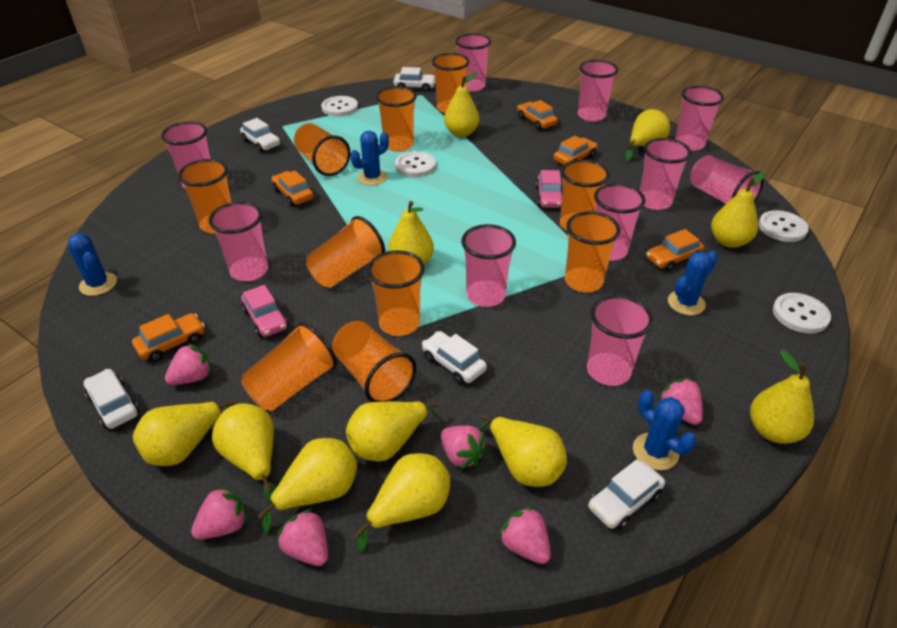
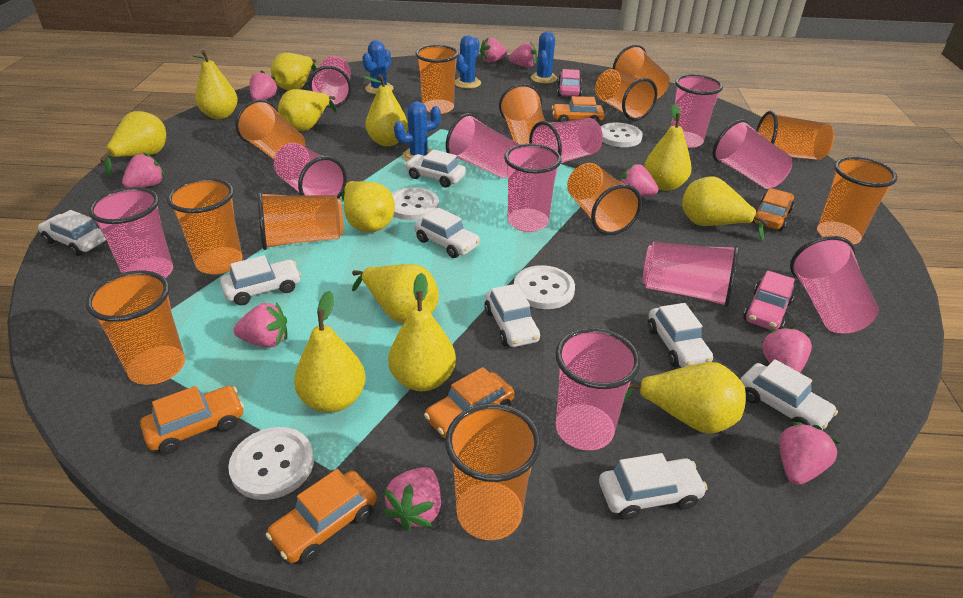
orange cup: [178,159,231,234] [241,322,337,411] [294,123,351,176] [306,216,385,288] [332,321,417,402] [367,250,425,336] [376,86,417,152] [432,53,469,113] [560,159,610,231] [565,211,620,292] = 10 -> [86,271,185,385] [167,178,243,275] [235,100,306,159] [258,192,343,250] [415,45,459,114] [445,404,541,540] [499,84,545,145] [567,163,642,235] [595,69,658,121] [613,45,670,99] [756,111,834,160] [817,157,897,244] = 12
pink cup: [161,121,210,188] [209,201,268,281] [455,33,491,92] [461,224,516,307] [578,60,618,122] [587,295,653,386] [594,183,645,261] [640,138,691,210] [675,86,724,151] [690,155,764,204] = 10 -> [88,187,173,278] [274,143,347,199] [309,56,352,108] [446,113,520,178] [504,144,562,232] [529,118,603,163] [556,328,640,450] [643,242,740,308] [671,74,723,148] [712,119,792,189] [790,236,879,333] = 11
pink strawberry: [165,343,212,385] [191,485,248,540] [277,509,328,566] [441,425,487,470] [498,506,551,564] [657,378,703,425] = 6 -> [122,152,165,188] [234,302,287,347] [249,70,278,100] [384,467,441,531] [480,37,507,63] [509,42,537,68] [620,164,658,197] [761,326,812,373] [779,422,840,485] = 9
white car: [84,369,139,429] [240,118,280,152] [393,67,435,92] [422,331,487,384] [588,459,665,530] = 5 -> [38,210,106,256] [220,255,301,305] [405,149,466,188] [414,208,480,258] [484,284,540,347] [599,453,708,520] [648,303,713,368] [740,359,838,430] = 8
yellow pear: [133,400,234,466] [212,403,276,503] [258,438,357,534] [346,401,439,461] [355,453,450,552] [388,201,434,265] [444,72,479,137] [479,414,567,487] [625,109,670,162] [711,172,765,248] [750,349,814,444] = 11 -> [100,111,166,178] [193,50,238,119] [271,53,317,91] [278,89,337,131] [294,291,366,413] [341,181,395,232] [352,264,439,323] [363,74,408,146] [388,273,456,391] [623,362,746,434] [644,104,692,191] [682,177,769,240] = 12

